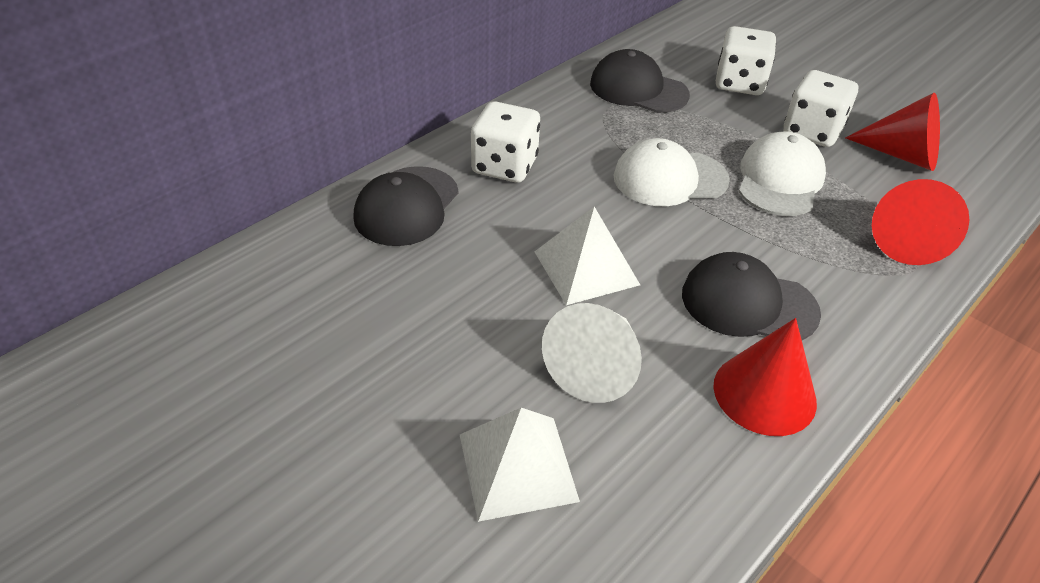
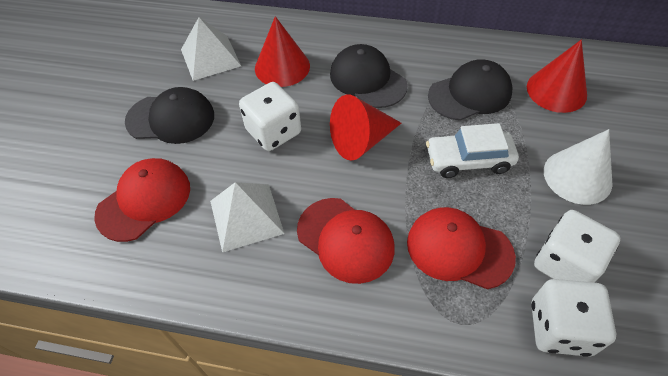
red cap: none = 0 -> [94,158,190,242] [297,198,395,284] [407,207,516,289] = 3
white cap: [614,138,730,206] [739,132,826,216] = 2 -> none = 0
white car: none = 0 -> [426,123,519,178] = 1

